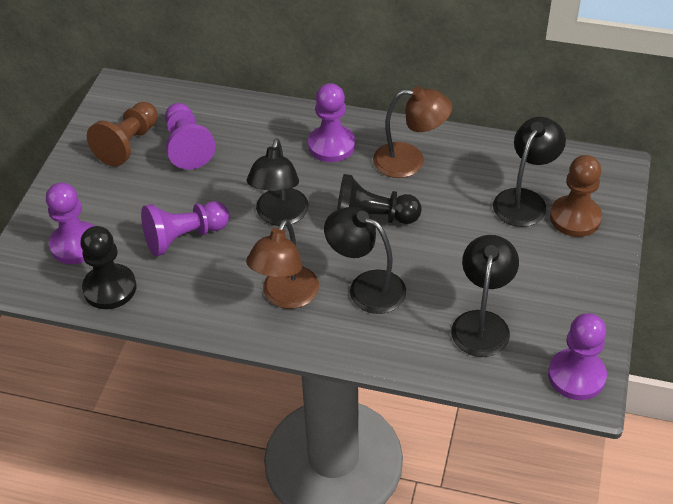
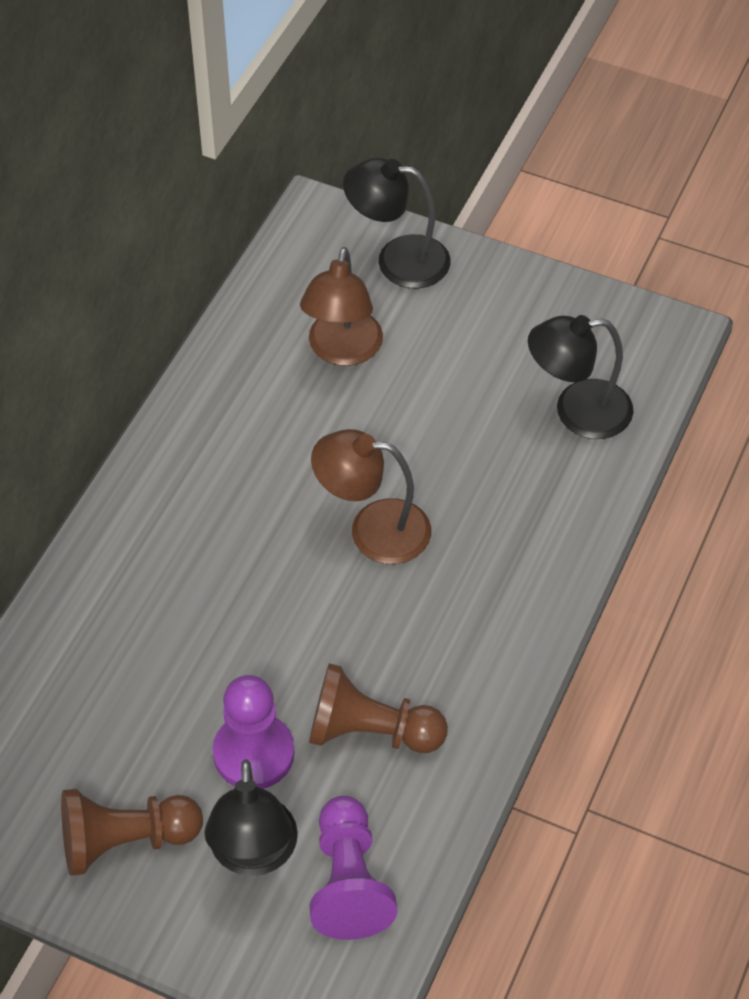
black lamp: [247,138,309,226] [324,207,406,314] [451,235,519,357] [493,117,566,227] = 4 -> [205,759,298,876] [343,158,451,289] [528,315,633,439] = 3
black pawn: [80,226,136,309] [337,174,421,224] = 2 -> none = 0
purple pawn: [46,182,94,264] [141,201,229,256] [165,103,215,170] [308,83,355,162] [548,313,607,400] = 5 -> [213,675,295,789] [309,796,397,940] = 2

